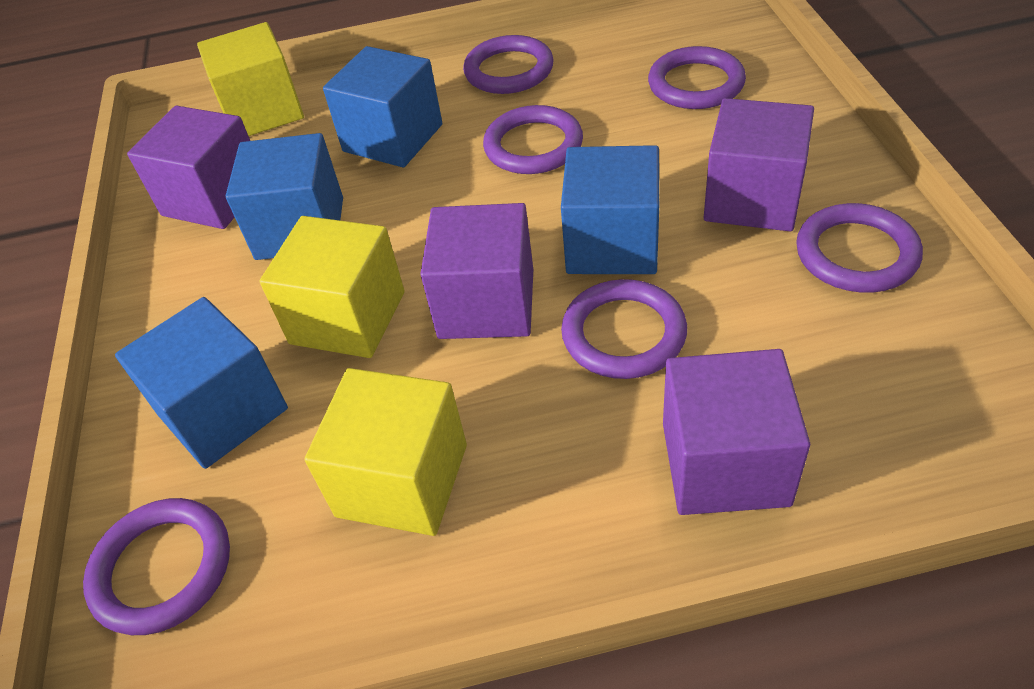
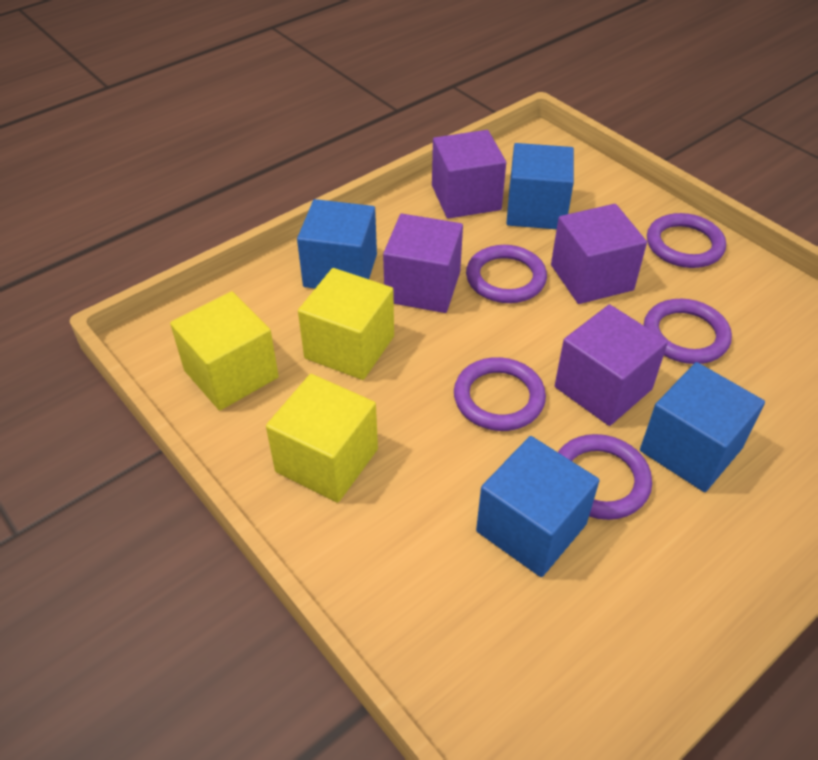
purple ring: [83,498,230,635] [463,35,554,94] [483,105,583,174] [561,279,687,379] [648,46,746,109] [796,203,923,293] = 6 -> [454,357,546,431] [466,245,547,303] [558,434,652,520] [644,299,732,364] [647,213,726,268] = 5

